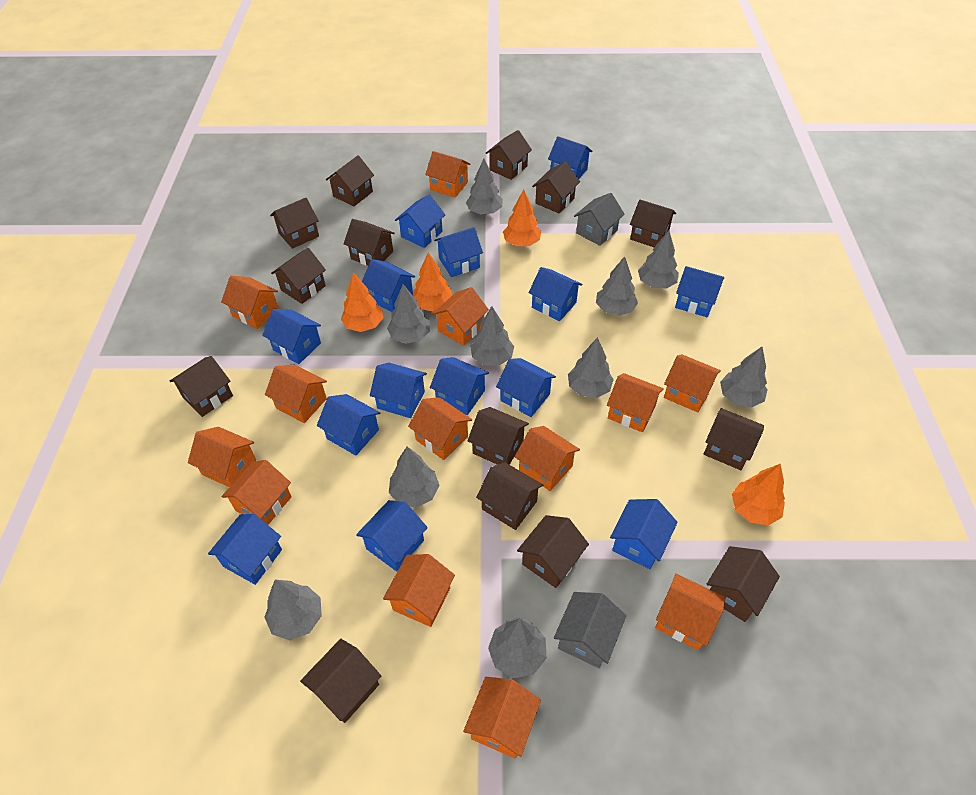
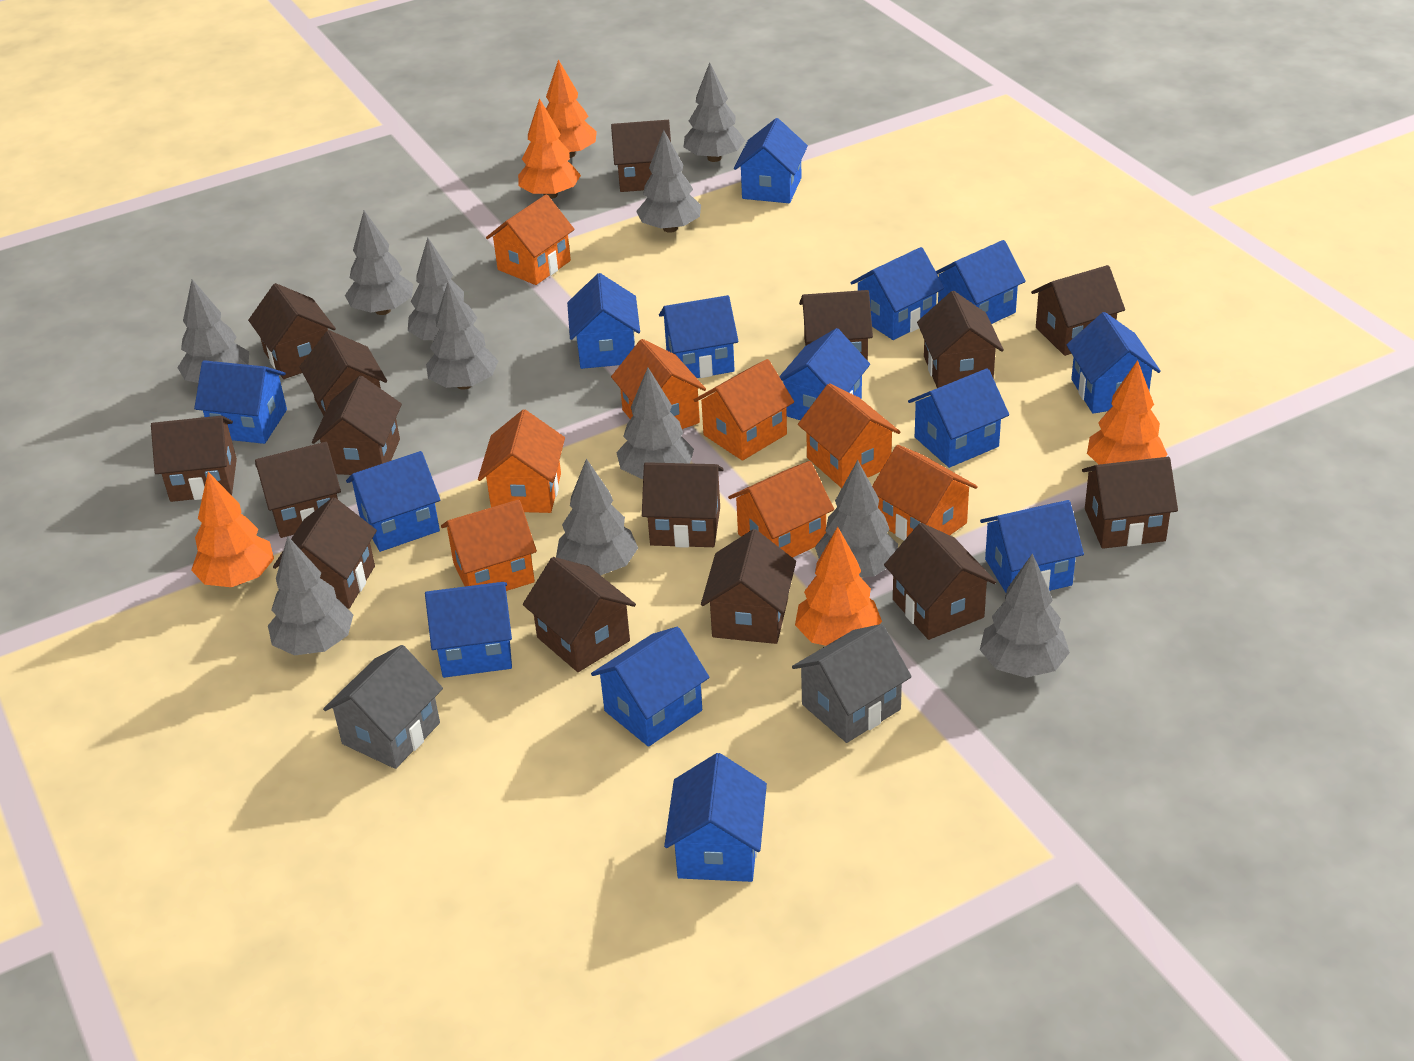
brown house: [170,356,233,417] [270,198,319,249] [271,248,326,304] [300,639,381,723] [326,156,374,206] [344,219,395,266] [467,407,529,465] [476,462,543,530] [486,130,532,180] [517,515,589,588] [532,162,580,214] [630,200,676,247] [704,408,764,470] [707,546,780,622] = 14 -> [151,416,237,502] [248,283,336,379] [255,442,341,538] [273,497,377,609] [300,330,387,416] [312,376,402,475] [523,557,636,672] [611,120,671,192] [642,462,723,548] [701,529,796,644] [799,290,873,361] [884,523,996,640] [917,291,1004,388] [1031,265,1125,356] [1082,457,1178,549] = 15
grey tree: [264,580,322,641] [387,284,430,344] [389,447,439,508] [466,159,502,215] [470,306,514,365] [488,617,547,678] [568,337,614,398] [596,256,638,316] [638,230,679,289] [720,347,768,407] = 10 -> [177,279,249,383] [268,536,353,656] [345,211,413,315] [408,238,477,340] [426,282,498,390] [556,459,638,575] [616,368,694,479] [636,130,701,233] [684,62,745,162] [815,460,898,577] [980,553,1070,678] = 11
orange house: [188,427,256,487] [221,276,279,329] [221,460,292,525] [265,365,327,423] [383,554,455,627] [408,397,472,460] [425,151,471,198] [432,287,489,346] [463,677,541,759] [514,426,580,491] [607,373,664,432] [655,574,725,650] [664,354,721,413] = 13 -> [441,499,537,591] [478,410,565,513] [486,195,575,285] [611,339,706,429] [694,359,794,461] [728,461,834,558] [798,383,901,488] [872,445,978,541] = 8
orange tree: [341,272,383,332] [413,252,453,311] [503,190,541,246] [732,464,785,525] = 4 -> [191,472,274,587] [518,98,581,199] [546,59,597,158] [795,527,882,646] [1087,360,1168,465] = 5

